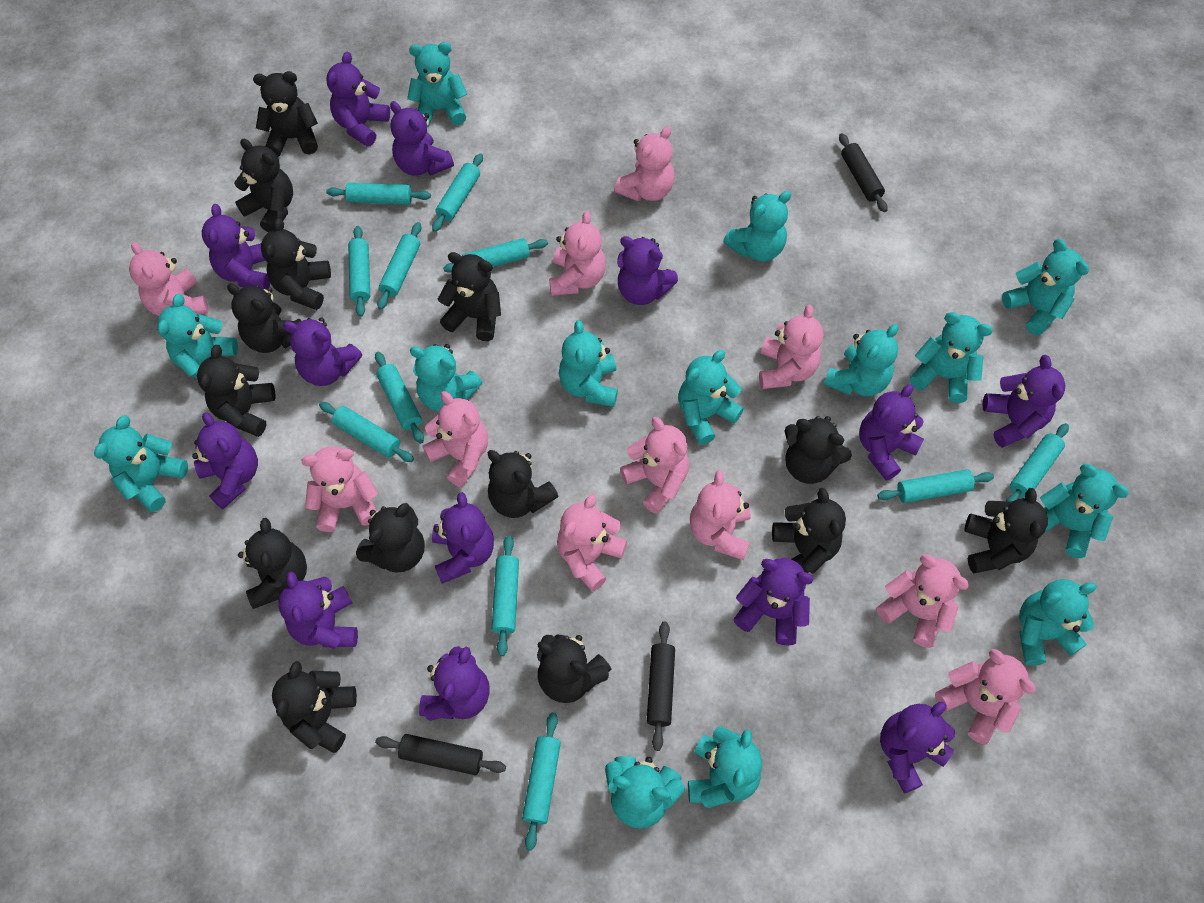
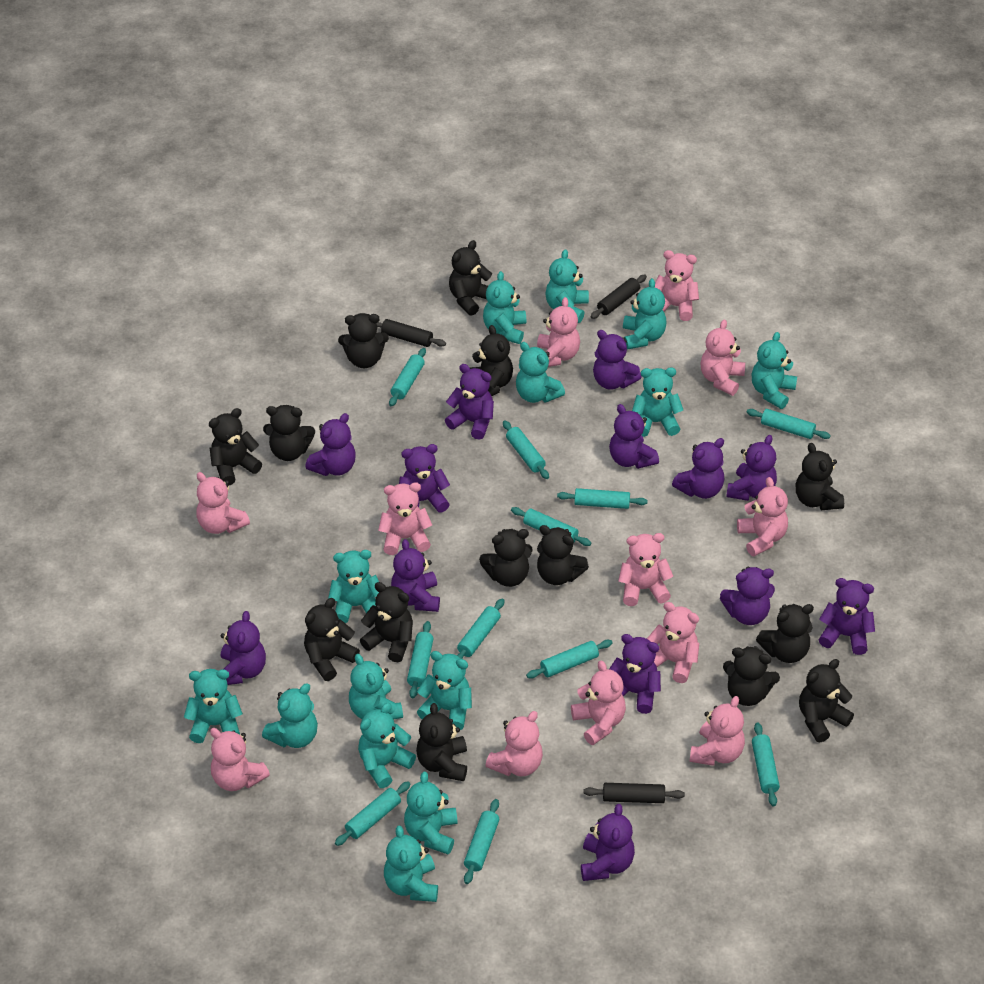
pink teddy bear: [129,242,209,316] [301,447,378,532] [422,391,488,487] [549,211,606,296] [557,494,627,591] [614,126,675,201] [620,417,689,514] [690,470,751,560] [759,304,823,389] [876,554,969,648] [935,649,1036,745] = 11 -> [196,472,250,534] [210,728,270,791] [378,482,432,555] [485,711,543,776] [537,297,580,367] [571,661,626,745] [618,533,673,606] [647,602,699,683] [655,250,699,321] [690,696,745,766] [700,319,745,396] [737,477,788,556] = 12

